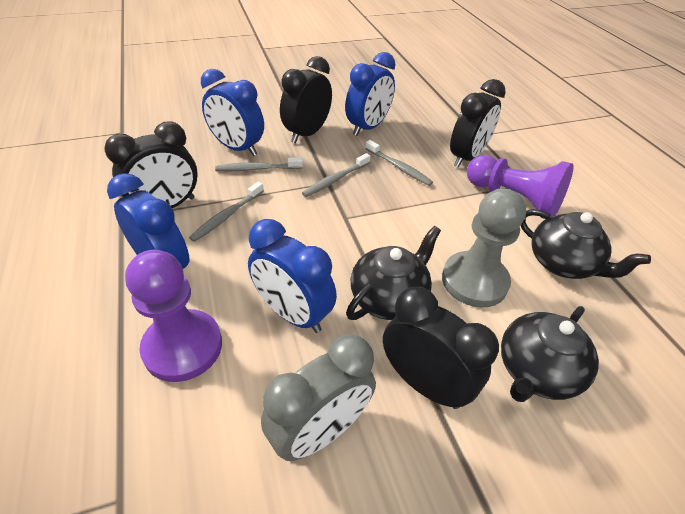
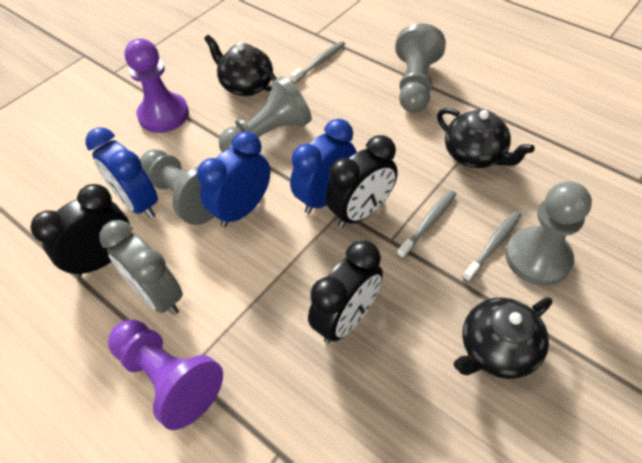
black clock: [104,121,198,208] [280,56,332,143] [383,287,499,409] [450,79,506,168] = 4 -> [31,184,130,277] [308,240,383,343] [326,135,398,228] = 3
blue clock: [107,173,190,269] [201,69,264,156] [248,219,337,333] [345,52,395,136] = 4 -> [86,127,158,219] [197,131,270,228] [290,119,357,214] = 3
grey pawn: [442,188,526,308] = 1 -> [140,149,215,225] [219,76,312,152] [395,23,446,113] [505,181,592,286] = 4
grey toothbrush: [189,181,264,242] [215,157,303,171] [302,153,370,197] [365,140,433,186] = 4 -> [290,41,345,83] [397,190,456,259] [462,211,521,282] = 3

